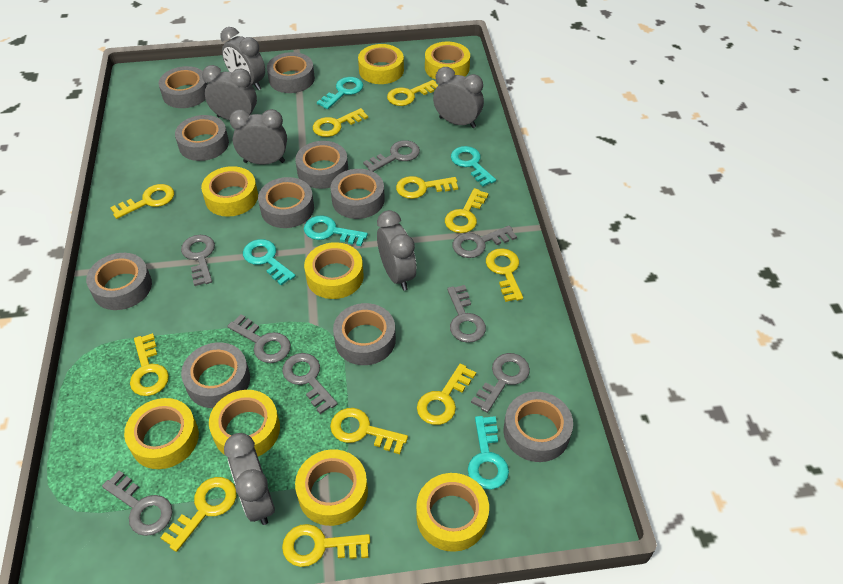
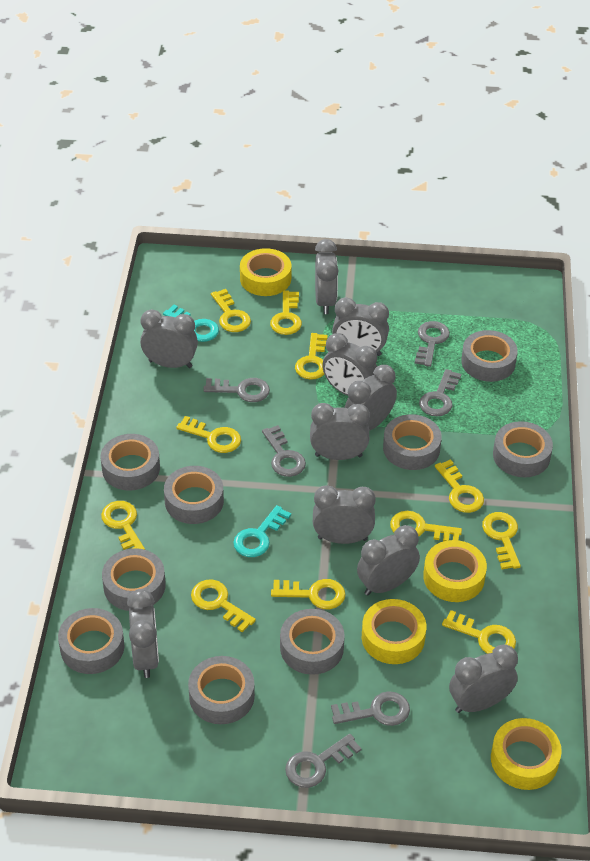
grey clock: [202,65,257,120] [220,27,265,90] [224,433,275,525] [230,109,287,165] [377,210,416,291] [433,67,484,128] = 6 -> [127,589,159,678] [140,309,198,368] [310,403,370,460] [313,485,376,544] [315,239,339,314] [322,333,377,396] [332,297,389,356] [344,365,397,431] [357,525,420,596] [449,644,518,713] = 10
grey key: [102,471,173,536] [181,235,215,286] [228,314,291,363] [282,353,338,414] [363,140,420,172] [447,285,486,343] [453,226,517,258] [471,353,530,413] = 8 -> [203,378,270,402] [262,425,306,477] [285,734,362,788] [331,691,410,726] [415,321,450,367] [419,369,461,416] = 6
grey tape: [86,253,152,310] [158,66,208,108] [175,115,229,161] [181,342,250,408] [258,177,314,228] [267,52,315,93] [295,141,348,189] [330,169,385,219] [333,303,396,365] [504,392,573,462] = 10 -> [58,608,124,674] [101,434,160,491] [102,548,166,611] [164,466,224,524] [188,656,255,724] [280,609,345,675] [383,414,442,470] [461,330,518,382] [493,421,553,477] = 9
turquoise key: [243,239,295,285] [304,215,368,246] [317,77,363,109] [451,146,496,187] [468,416,509,490] = 5 -> [163,305,219,342] [233,505,291,557] = 2
yellow tape: [124,398,199,469] [201,166,258,217] [209,390,280,457] [295,449,368,526] [304,242,364,299] [358,44,404,84] [416,473,489,552] [425,42,470,80] = 8 -> [240,248,292,296] [362,599,426,664] [423,540,487,602] [491,718,562,790] = 4

